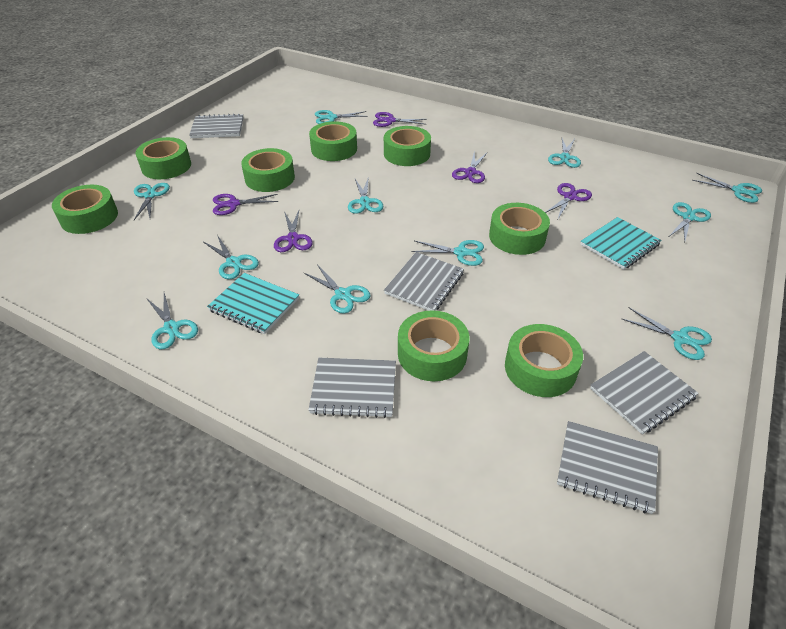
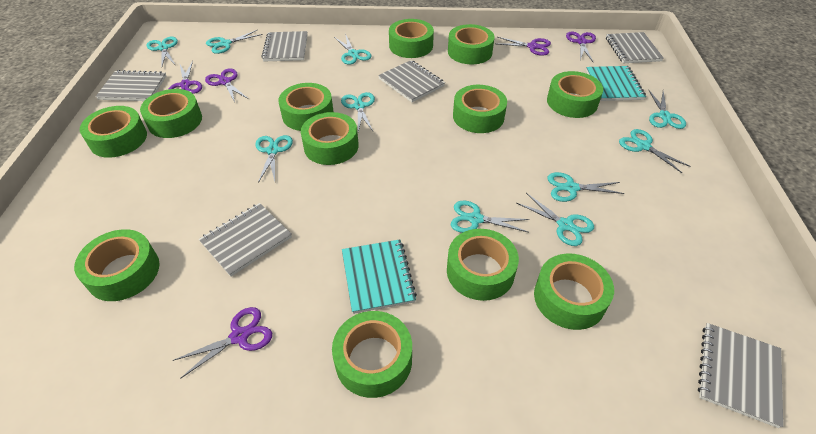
green tape: [52,185,118,234] [135,137,191,179] [241,148,295,192] [309,121,357,161] [384,126,431,166] [398,310,469,381] [489,203,550,255] [505,324,583,397] = 8 -> [74,229,159,301] [80,106,147,158] [140,89,202,138] [279,83,334,131] [301,112,359,165] [332,311,412,398] [389,19,434,58] [447,229,519,301] [448,24,495,64] [453,85,507,133] [534,253,614,330] [547,71,603,118] = 12
grey notebook: [189,113,243,138] [308,358,396,418] [384,252,464,311] [557,421,658,514] [590,351,699,435] = 5 -> [96,70,166,101] [199,203,292,277] [261,31,308,61] [378,60,445,102] [606,32,664,63] [698,323,783,428] = 6
turquoise scissors: [134,183,170,220] [146,293,198,350] [203,235,259,279] [303,265,370,313] [315,110,368,124] [348,176,384,214] [411,240,484,266] [548,138,581,168] [622,308,712,360] [670,202,711,242] [693,173,762,203] = 11 -> [146,37,178,66] [206,30,263,54] [255,135,293,183] [334,33,372,65] [341,92,375,132] [451,201,530,233] [517,193,594,246] [547,172,625,202] [619,129,691,173] [649,90,686,129] = 10

